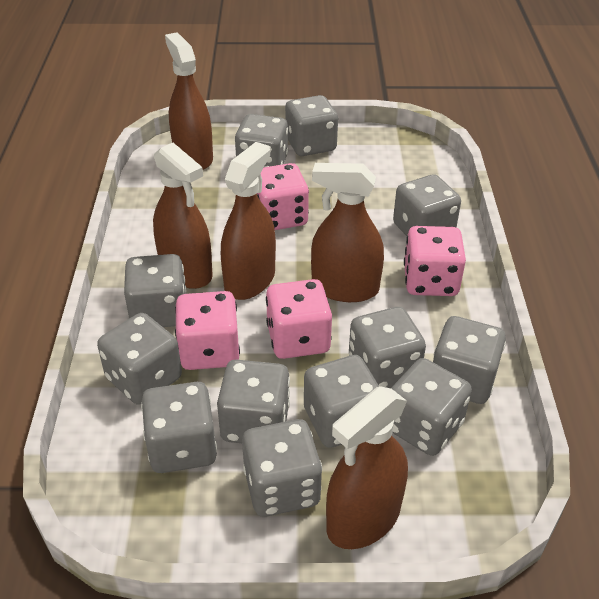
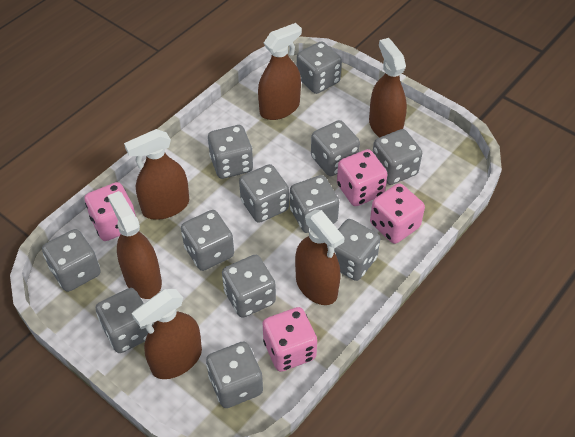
brown spray bottle: [153,143,213,289] [165,32,213,170] [221,142,276,300] [311,163,384,302] [326,386,408,549] = 5 -> [108,191,162,299] [124,129,189,220] [132,289,202,379] [258,23,302,120] [295,210,345,305] [369,38,407,138] = 6

